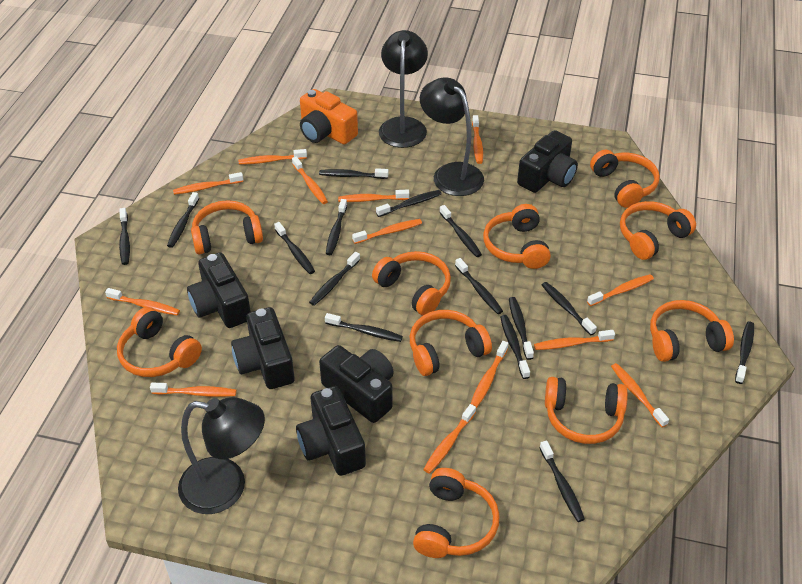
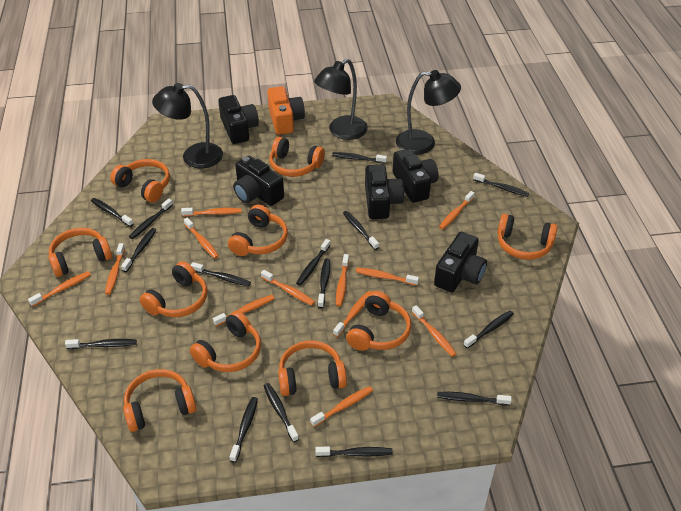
orange toothbrush: [105,288,180,315] [150,383,236,397] [173,172,243,195] [238,149,307,165] [292,157,328,204] [338,190,409,202] [352,219,422,244] [423,404,476,474] [471,341,508,408] [472,115,483,164] [534,330,615,350] [587,274,654,306] [611,363,669,428] = 13 -> [28,271,91,307] [105,243,125,295] [181,208,242,216] [184,217,219,259] [213,295,275,326] [261,270,315,305] [310,386,373,427] [333,291,371,337] [336,254,349,307] [356,268,419,285] [412,305,457,357] [439,191,475,229] = 12

